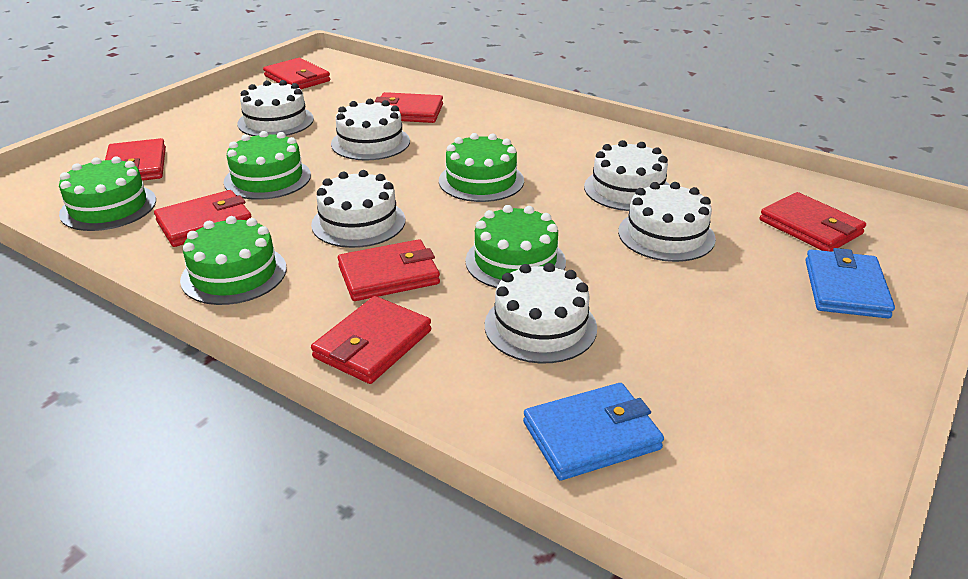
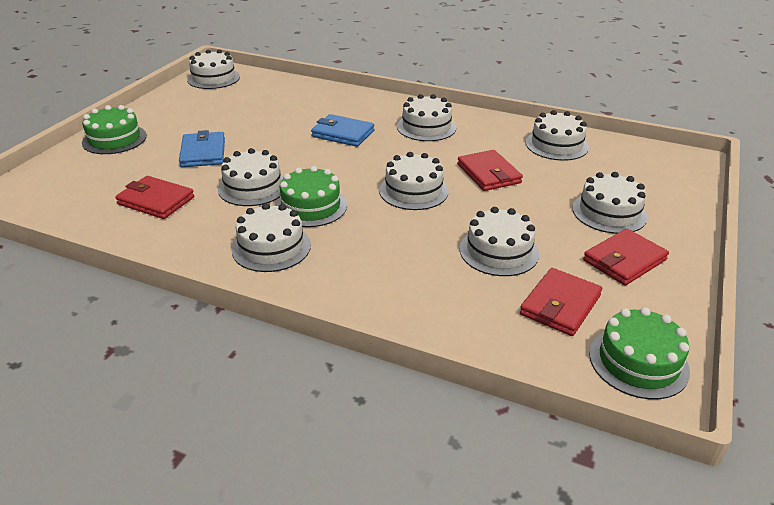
green cake: [59,156,156,231] [180,216,287,305] [224,131,311,200] [439,133,524,202] [465,205,566,288] = 5 -> [82,105,147,154] [275,166,347,227] [589,307,690,399] = 3
red wallet: [105,138,166,181] [154,190,251,247] [263,58,330,89] [311,296,431,384] [338,239,440,301] [374,92,443,123] [760,192,866,252] = 7 -> [115,176,194,219] [457,150,523,191] [520,268,602,336] [583,229,669,285] = 4
white cake: [237,80,314,136] [311,170,405,248] [331,99,410,161] [485,263,597,363] [584,140,669,211] [618,182,716,262] = 6 -> [187,49,240,89] [218,148,283,206] [232,203,311,272] [379,152,449,210] [397,94,456,141] [460,207,539,276] [526,110,589,161] [572,172,648,234] = 8

